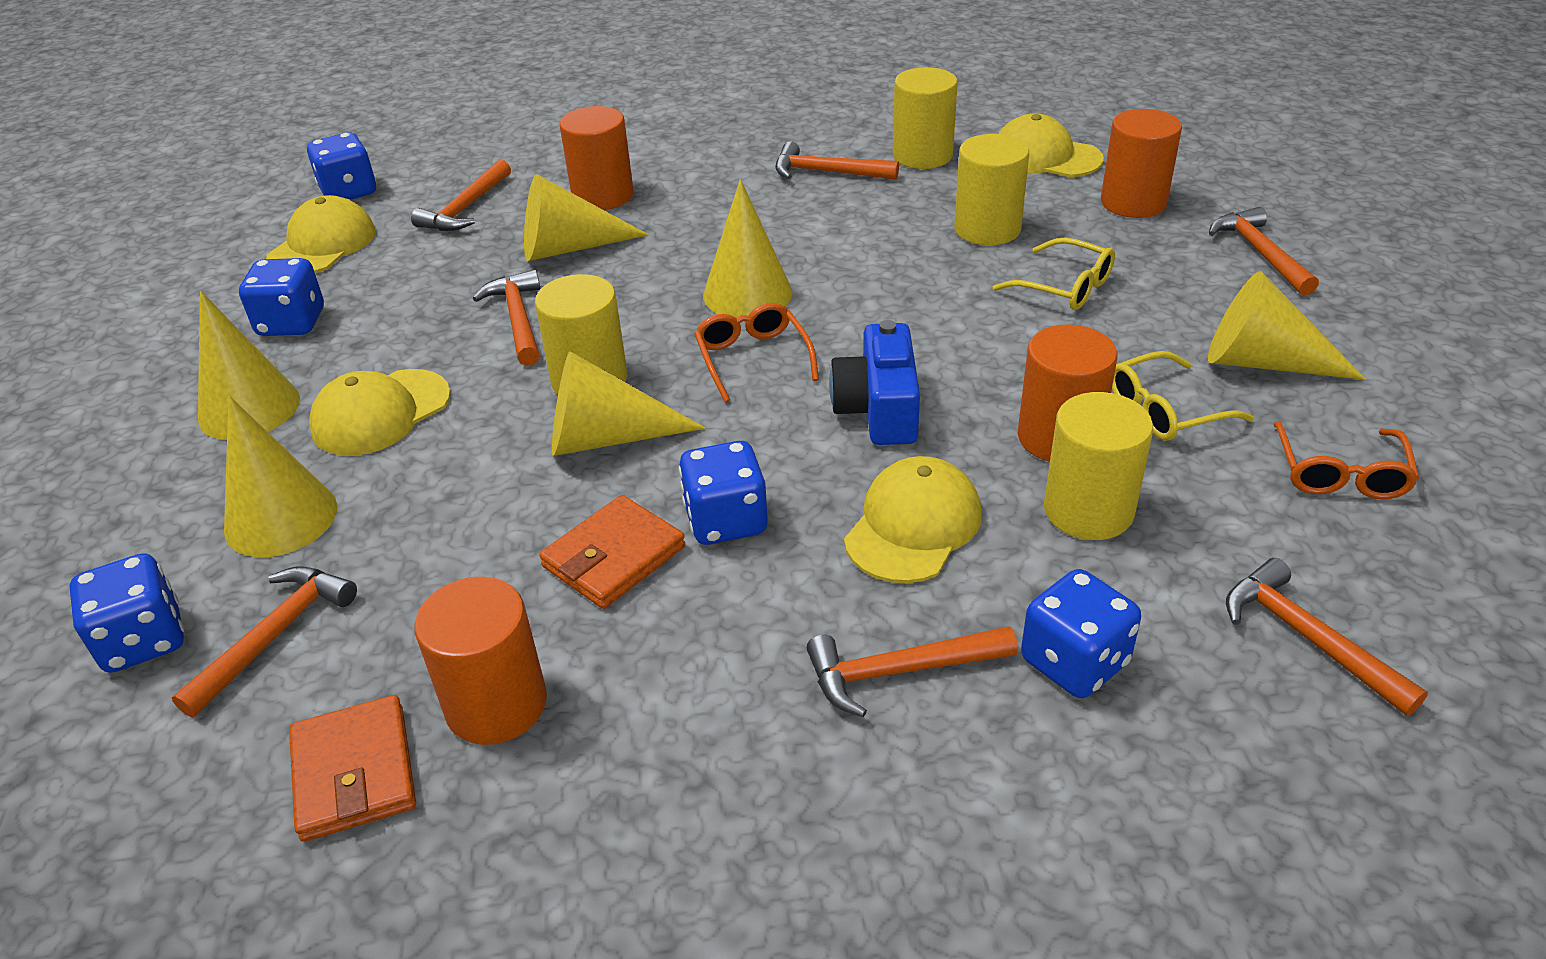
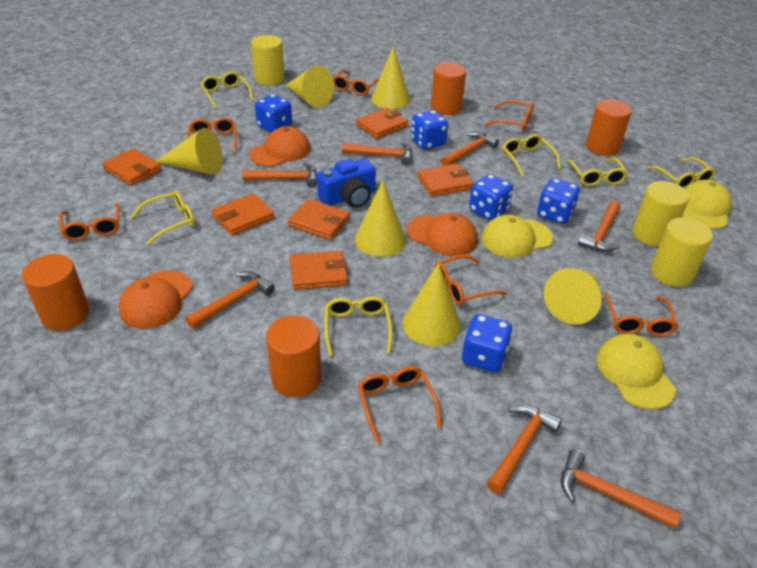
orange cap: none = 0 -> [119,270,193,329] [249,126,311,167] [407,213,478,256] = 3
orange glasses: [694,303,819,402] [1273,421,1419,499] = 2 -> [59,203,119,241] [187,117,237,154] [333,70,379,96] [357,366,442,444] [435,254,507,305] [485,100,534,131] [604,293,678,336] = 7
orange wallet: [289,695,416,842] [539,495,685,609] = 2 -> [102,148,162,186] [212,193,275,236] [288,199,350,240] [290,251,348,290] [356,107,408,139] [417,163,474,197] = 6
yellow cap: [266,195,376,273] [309,369,451,456] [844,456,981,583] [998,114,1104,177] = 4 -> [482,215,553,258] [596,334,676,410] [683,180,732,229] = 3
yellow cylinder: [535,274,627,394] [893,67,958,169] [954,134,1029,245] [1044,392,1153,540] = 4 -> [251,35,285,86] [633,181,689,247] [651,217,713,287] = 3
yellow glasses: [993,238,1115,310] [1112,351,1254,441] = 2 -> [131,190,195,245] [201,71,254,109] [324,296,393,356] [502,134,561,177] [566,158,628,186] [647,157,716,189] = 6

